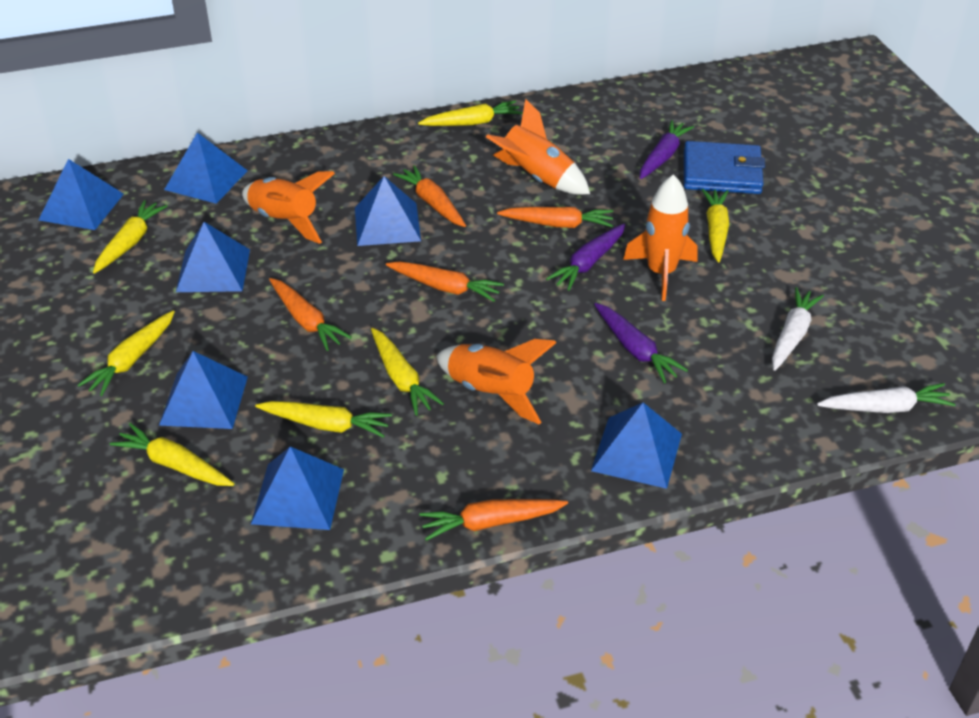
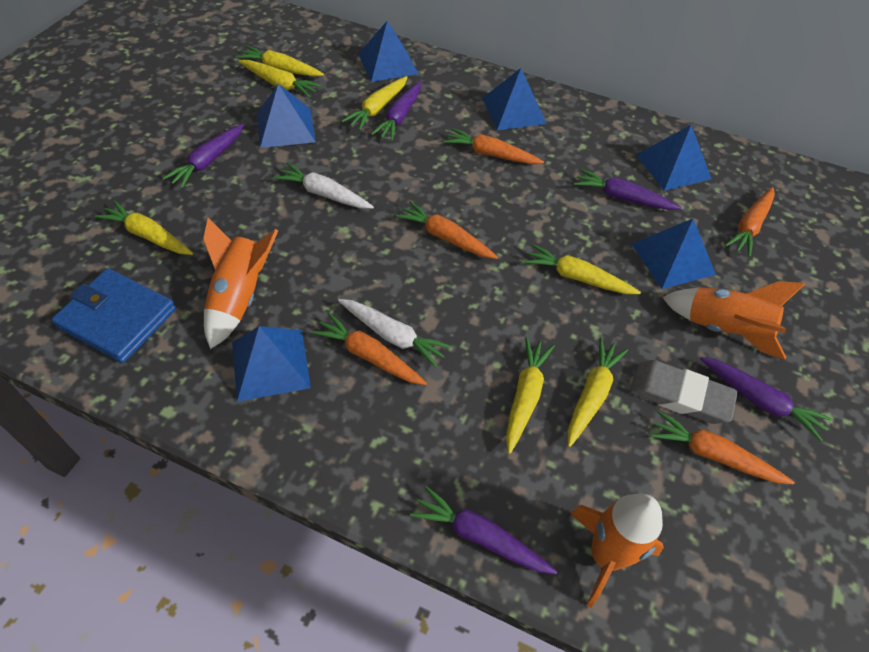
blue pyramid: [39,159,124,230] [159,351,248,429] [164,133,248,204] [176,222,250,292] [251,447,344,530] [355,176,421,246] [591,403,682,489] = 7 -> [232,326,311,402] [257,84,316,148] [358,21,419,82] [482,68,547,130] [631,219,716,289] [636,125,712,191] = 6
grey eraser: none = 0 -> [630,360,738,424] = 1
orange rocket: [242,171,335,244] [436,339,557,424] [486,99,590,195] [623,174,698,301] = 4 -> [203,218,278,349] [570,493,664,607] [662,281,805,360] = 3
purple carrot: [546,224,625,291] [594,303,688,383] [640,120,694,179] = 3 -> [163,124,244,188] [371,81,421,141] [410,486,558,574] [574,169,681,210] [700,357,832,441] = 5

